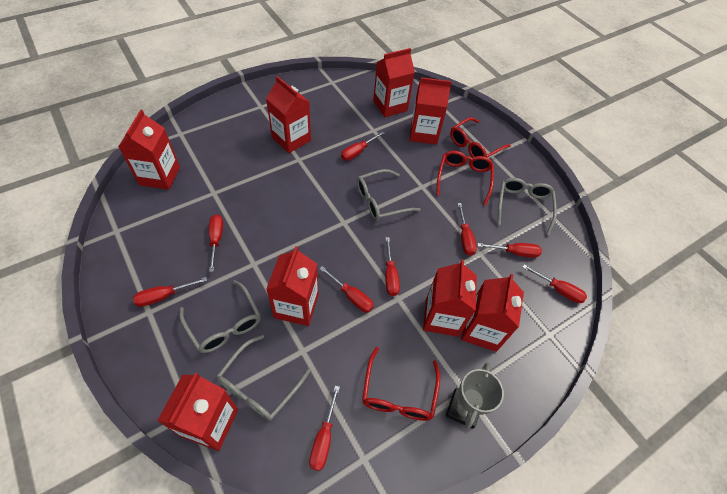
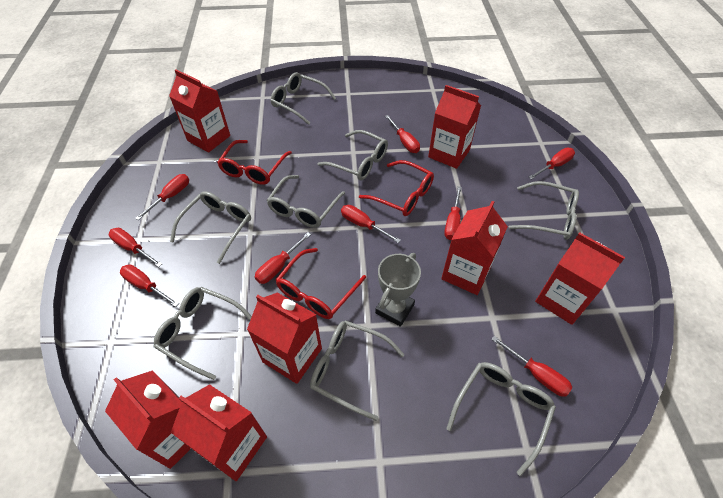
grey glasses: [179,280,261,353] [217,335,311,421] [357,169,421,221] [497,178,557,235] = 4 -> [153,287,252,380] [170,191,251,264] [266,175,345,228] [271,72,336,125] [310,320,405,421] [317,130,388,180] [446,362,556,476] [509,181,579,240] = 8
red carton: [118,110,180,190] [157,373,238,451] [266,76,311,153] [266,246,319,326] [373,48,415,117] [410,77,452,144] [423,259,477,337] [461,274,524,352] = 8 -> [105,370,191,469] [169,69,230,153] [171,384,267,481] [247,293,322,384] [428,85,481,169] [441,201,508,295] [535,232,625,325] = 7

